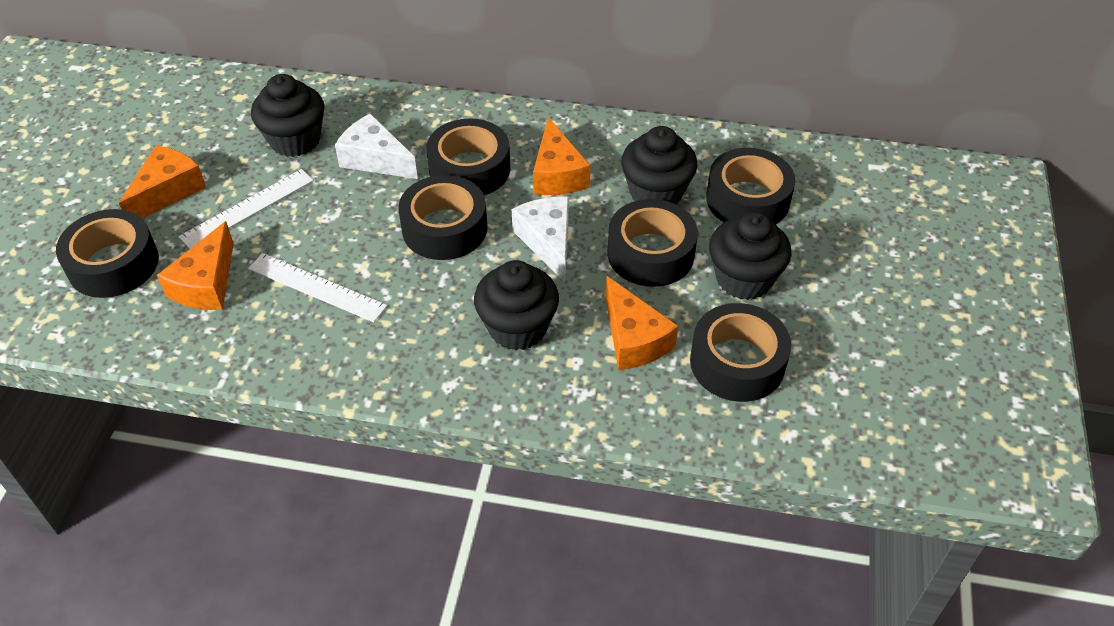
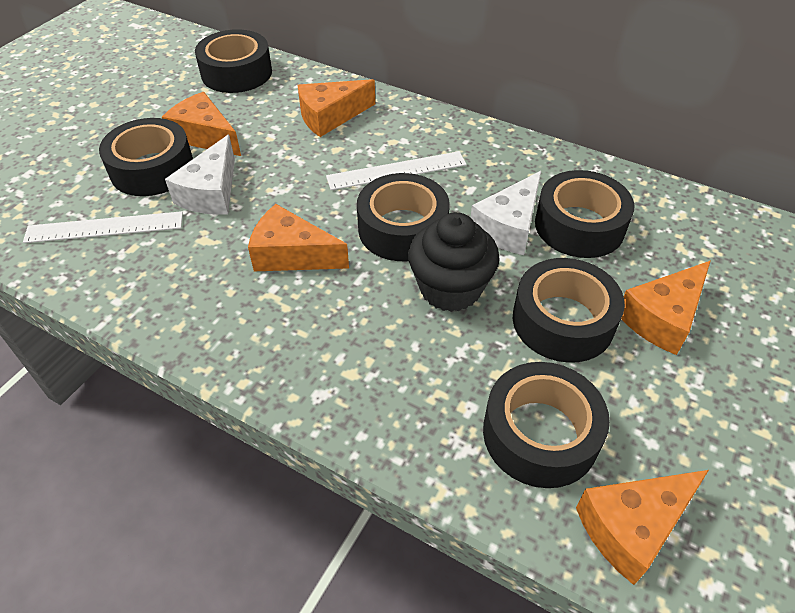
black cupcake: [251,74,325,157] [474,260,559,350] [621,126,697,205] [709,212,791,300] = 4 -> [408,212,500,312] = 1
orange cheese: [119,145,206,218] [157,221,234,310] [533,117,590,195] [605,276,678,370] = 4 -> [162,92,241,156] [248,204,349,271] [297,79,375,137] [576,470,709,585] [621,261,710,355] = 5

